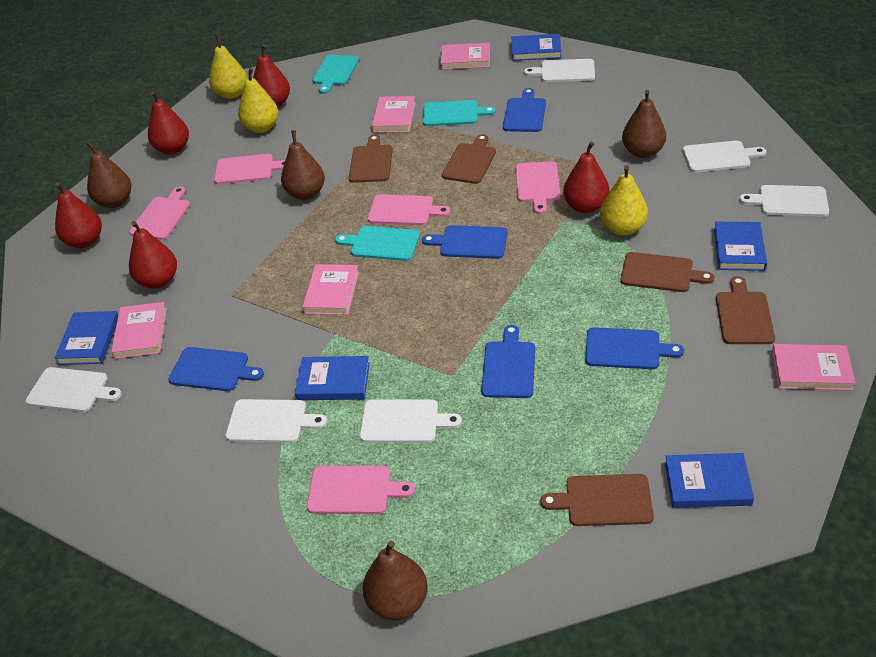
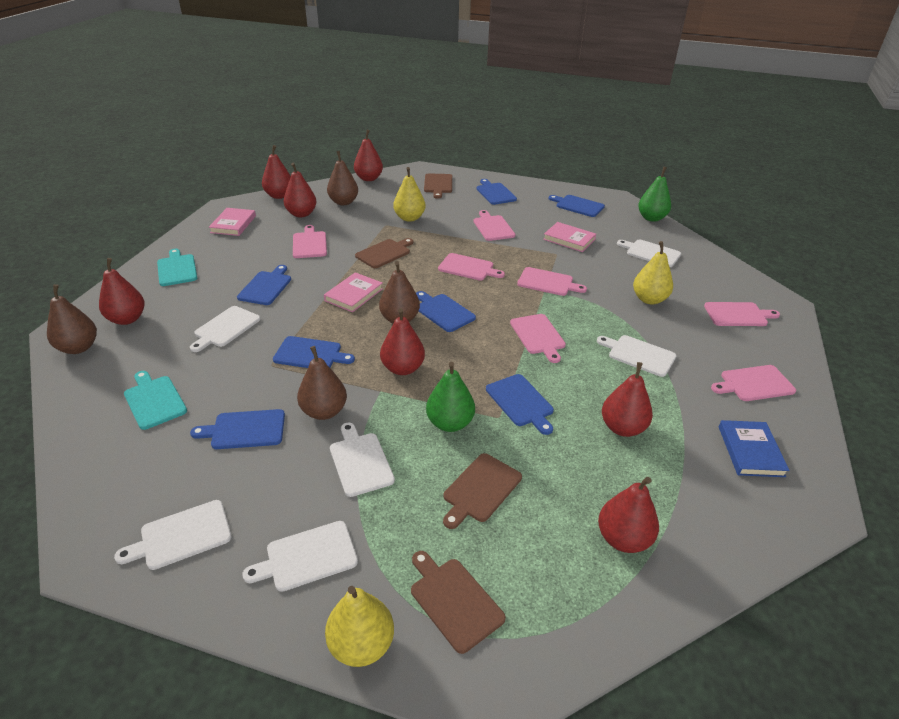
blue book: [55,311,118,365] [295,356,370,400] [512,34,561,61] [665,453,754,508] [714,222,767,271] = 5 -> [719,420,790,477] = 1
blue cutting board: [168,347,264,391] [422,225,508,259] [481,325,535,398] [503,88,546,132] [585,327,684,369] = 5 -> [190,409,285,449] [237,265,291,305] [273,336,355,368] [416,291,476,332] [476,179,517,205] [486,374,554,435] [549,195,605,217] = 7
brown cutting board: [349,134,393,183] [442,134,496,184] [540,474,654,526] [621,252,714,292] [716,276,775,344] = 5 -> [355,238,413,268] [411,551,506,654] [424,174,452,199] [443,453,522,529] = 4
green pear: none = 0 -> [426,362,475,432] [638,166,671,222] = 2
pink book: [111,302,167,359] [302,264,359,315] [372,96,416,133] [441,42,490,70] [772,344,856,391] = 5 -> [209,208,256,236] [324,272,383,312] [543,222,596,252] = 3
pink cutting board: [129,187,190,240] [214,154,285,184] [307,466,415,514] [367,194,451,225] [516,161,560,214] = 5 -> [293,225,327,258] [438,253,505,281] [473,210,515,241] [510,314,566,363] [517,267,587,296] [704,302,780,326] [711,365,796,401] = 7
red pear: [55,183,102,248] [129,221,177,289] [148,91,189,154] [253,45,290,108] [563,142,610,213] = 5 -> [99,258,145,325] [262,145,291,199] [284,163,316,217] [354,130,383,181] [380,308,425,375] [598,477,659,553] [602,362,653,437] = 7
turquoise cutting board: [312,55,359,94] [335,226,420,261] [423,100,496,126] = 3 -> [124,371,187,430] [157,249,197,286] = 2

